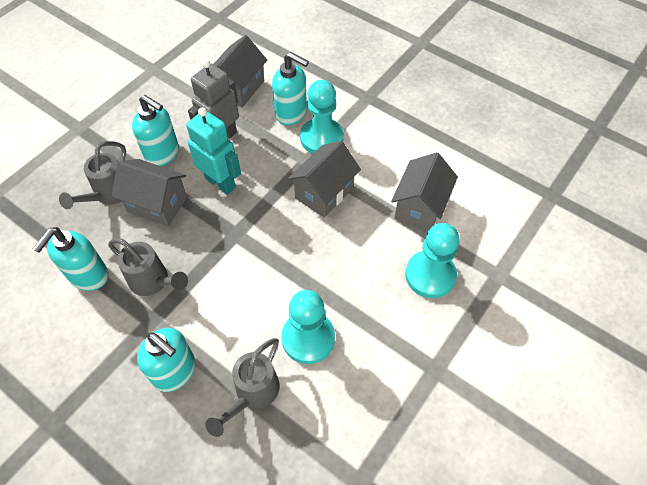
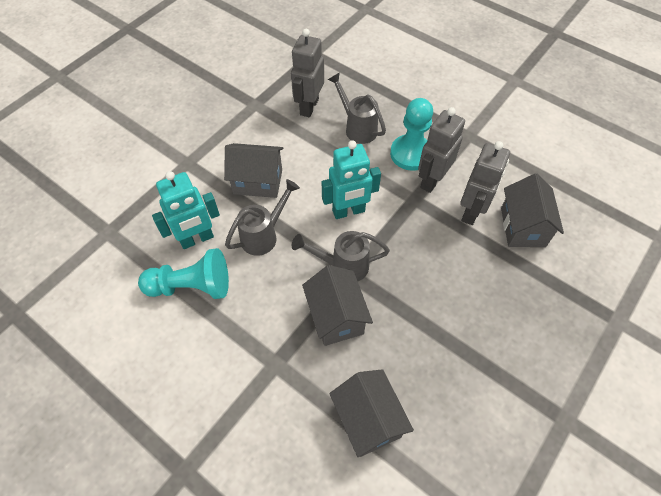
grey robot: [188,59,239,139] = 1 -> [291,29,324,118] [418,107,465,193] [460,141,510,225] = 3
turquoise pawn: [281,290,335,364] [300,80,344,154] [405,223,459,298] = 3 -> [138,248,229,299] [390,98,433,171] = 2
turquoise robot: [186,107,241,195] = 1 -> [152,171,220,249] [322,140,381,219] = 2
turquoise soap dispenser: [33,227,109,291] [132,95,179,166] [137,328,196,392] [272,52,309,125] = 4 -> none = 0

